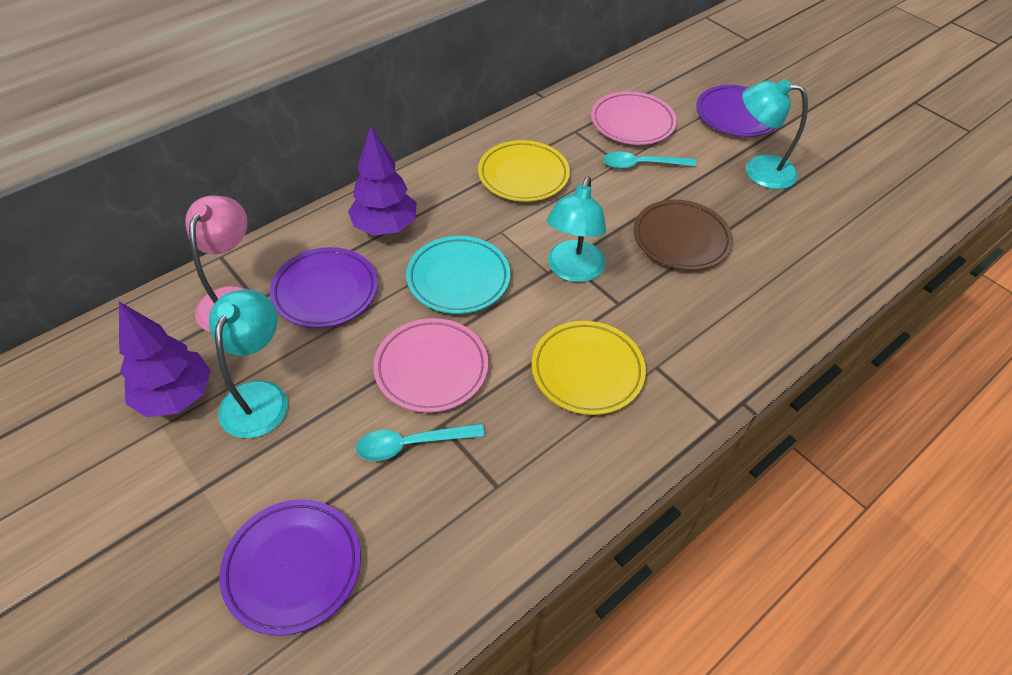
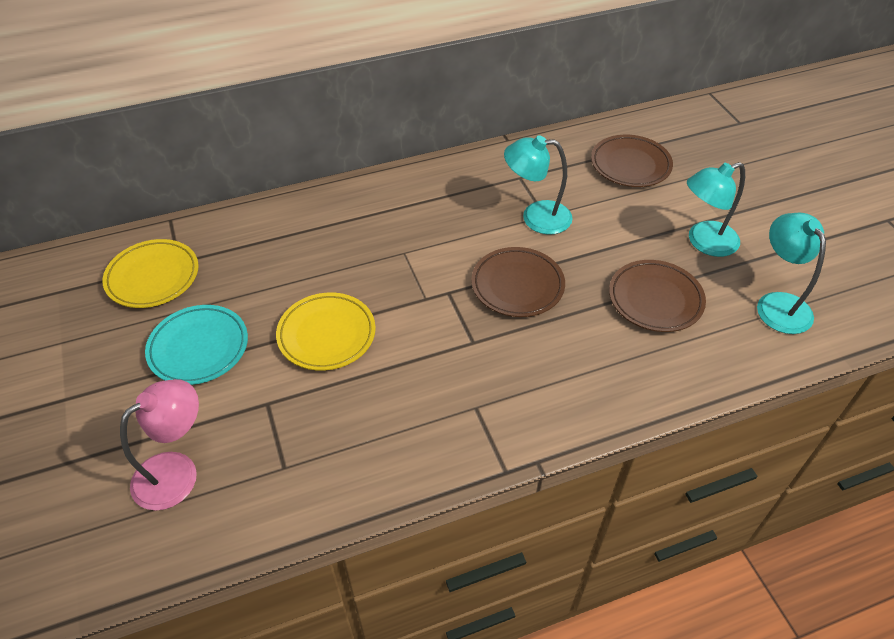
brown plate: [633,199,733,270] = 1 -> [471,247,565,317] [591,135,673,187] [609,260,706,332] = 3
pink plate: [373,318,488,413] [591,91,677,145] = 2 -> none = 0
purple plate: [219,499,361,636] [270,247,378,328] [696,85,776,137] = 3 -> none = 0
purple tree: [119,302,211,417] [348,126,417,235] = 2 -> none = 0
turquoise spoon: [356,423,485,461] [603,151,696,169] = 2 -> none = 0

